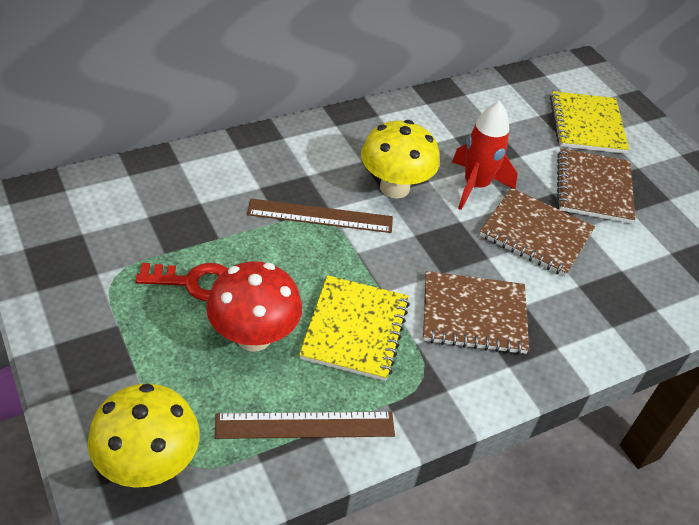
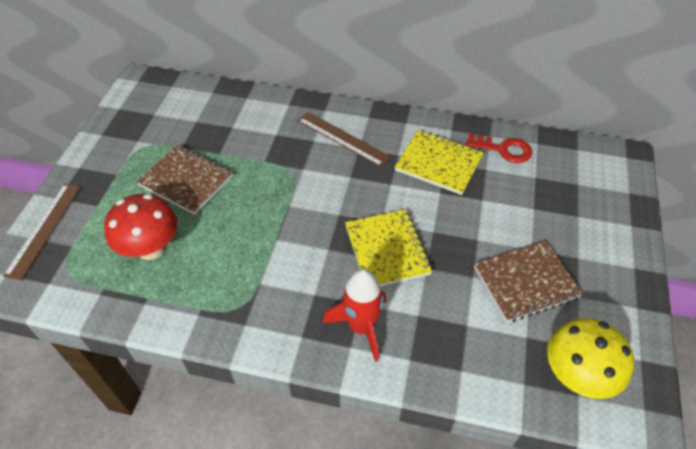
brown notebook: [423,271,529,355] [480,188,595,277] [557,148,635,224] = 3 -> [137,145,233,215] [474,241,583,322] = 2
yellow mushroom: [88,384,200,488] [361,120,440,199] = 2 -> [547,318,634,399] = 1

